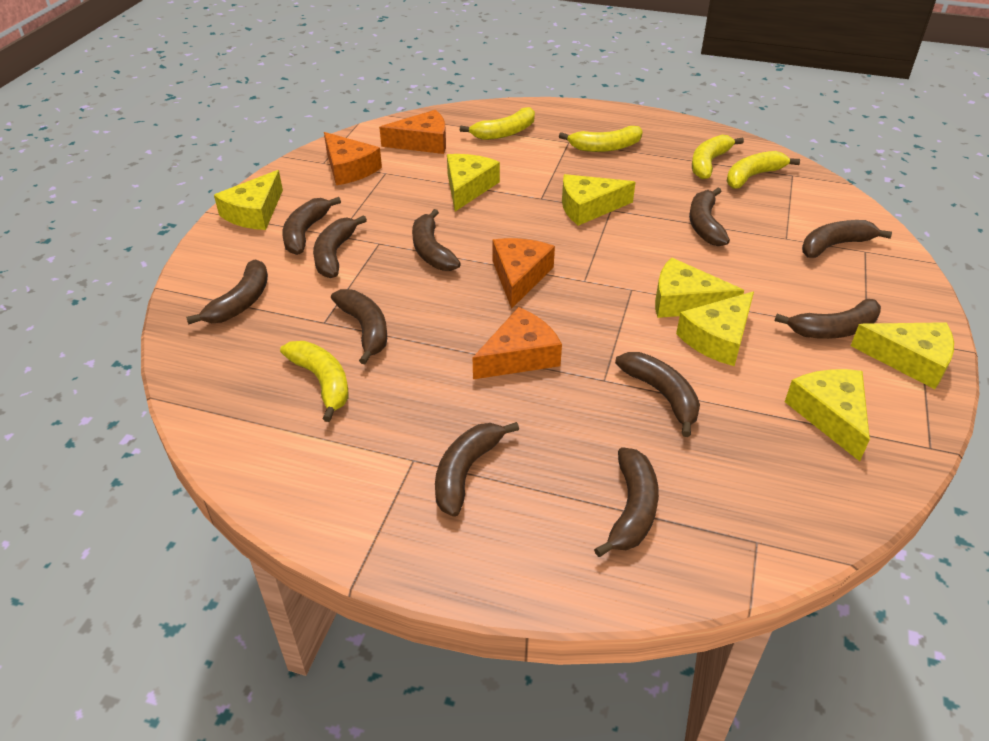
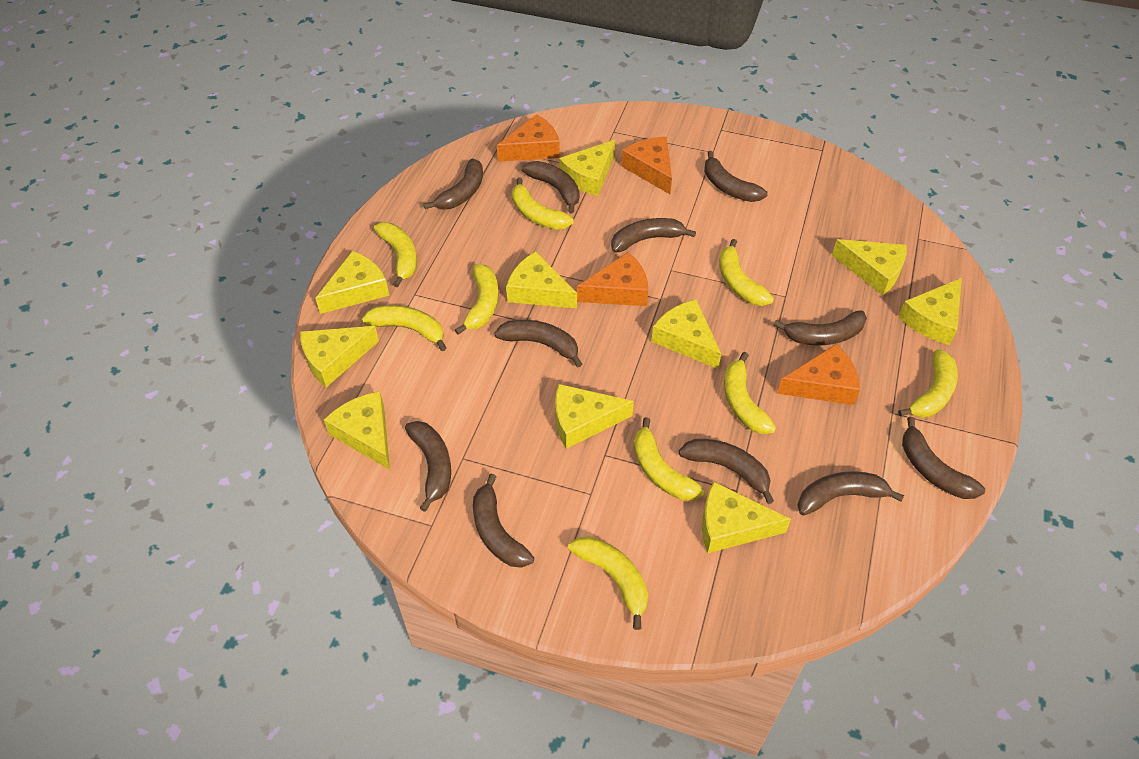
yellow banana: [280,341,348,422] [460,107,535,140] [559,126,643,152] [692,135,744,179] [727,151,800,189] = 5 -> [362,305,447,351] [374,222,417,287] [455,264,499,335] [512,178,573,230] [568,536,648,630] [634,417,705,500] [719,239,774,306] [724,352,776,434] [898,349,958,418] = 9
yellow cheese: [214,170,283,230] [447,154,500,211] [562,174,636,226] [655,258,744,318] [676,291,754,366] [785,369,870,461] [851,322,954,389] = 7 -> [300,326,379,387] [315,251,389,314] [324,391,390,470] [506,252,577,308] [555,384,634,449] [559,140,615,196] [651,299,721,369] [702,481,791,553] [832,239,907,295] [898,278,962,345] = 10

